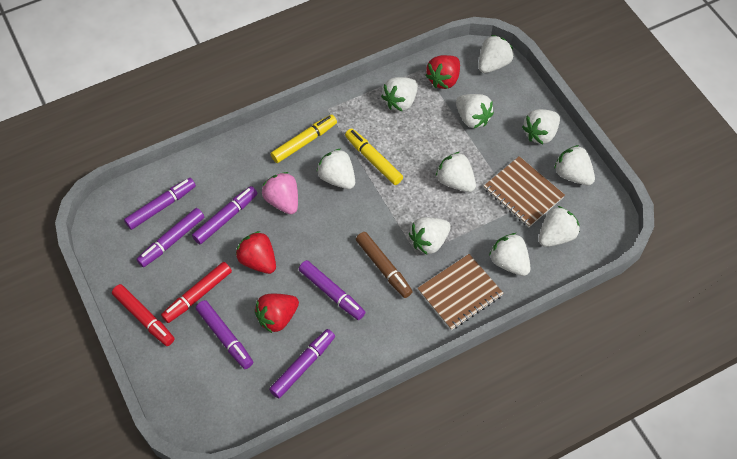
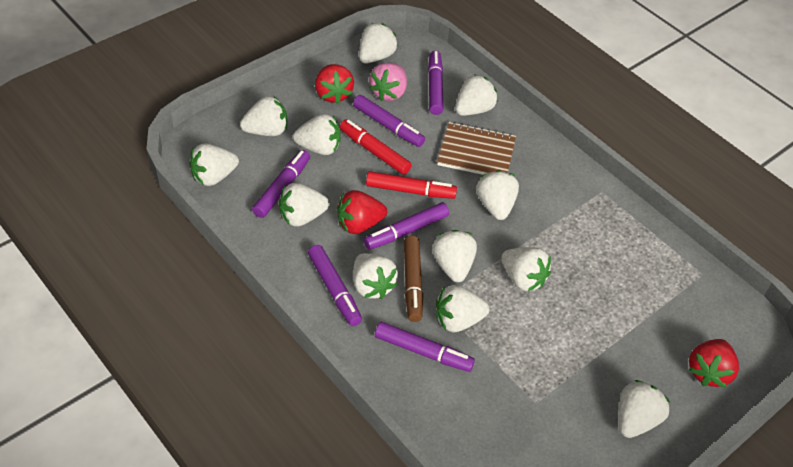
brown notebook: [418,254,504,330] [484,156,565,227] = 2 -> [437,122,516,175] = 1
white strawberry: [317,149,355,189] [381,77,418,111] [409,217,451,255] [436,152,476,192] [456,94,494,129] [478,35,514,73] [489,233,531,276] [522,109,560,144] [539,206,580,247] [554,145,595,185] = 10 -> [189,143,239,186] [240,96,287,136] [279,183,329,227] [293,114,341,155] [353,253,398,299] [359,23,398,64] [432,230,477,282] [436,285,489,332] [455,74,498,116] [476,170,519,220] [501,247,551,292] [619,380,670,438] = 12
yellow marker: [271,115,337,163] [345,128,403,185] = 2 -> none = 0

